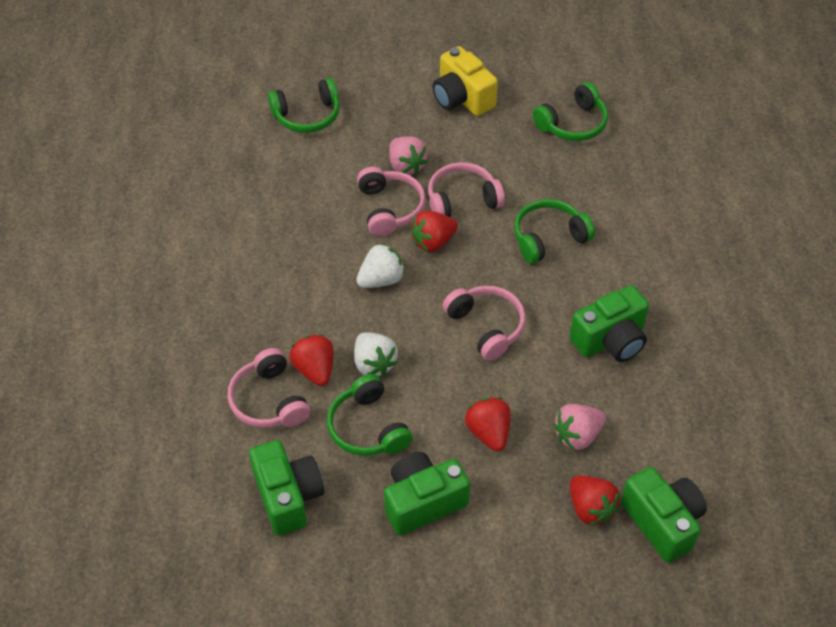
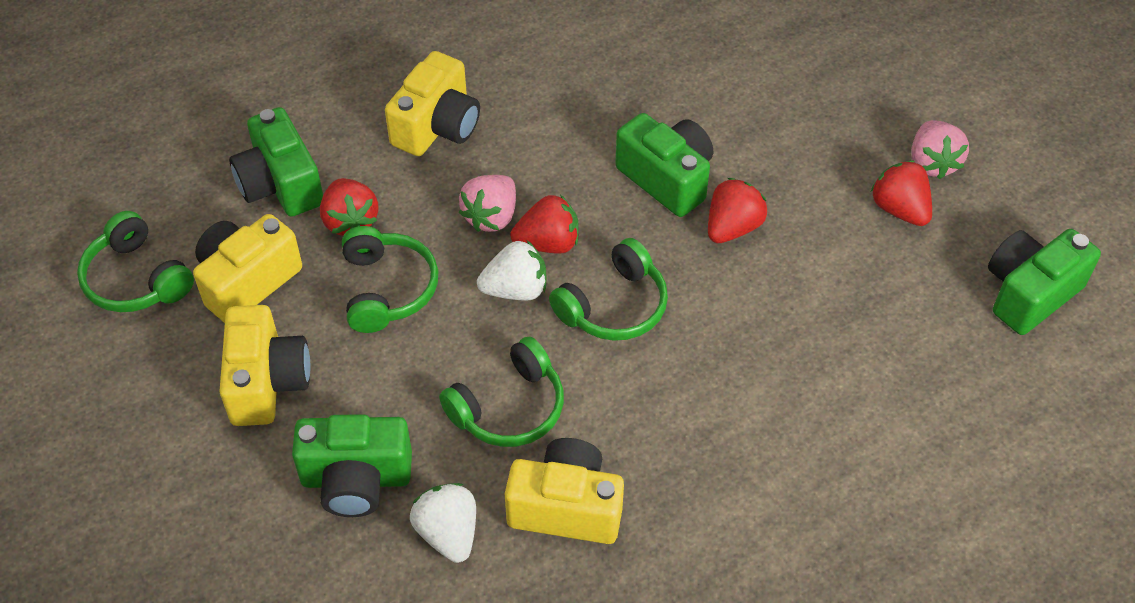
pink headphones: [227,348,310,428] [357,167,426,237] [428,162,505,217] [443,286,526,361] = 4 -> none = 0
yellow camera: [432,46,498,116] = 1 -> [193,214,302,323] [219,305,311,426] [385,51,480,156] [505,438,624,544] = 4

